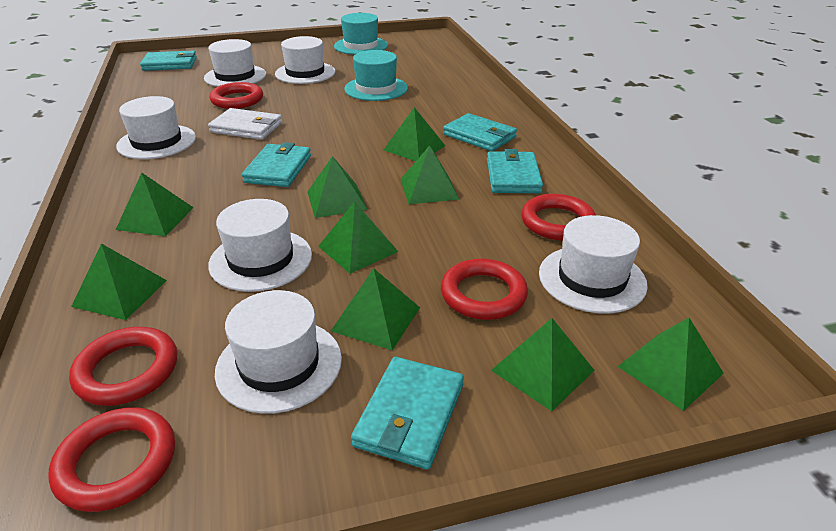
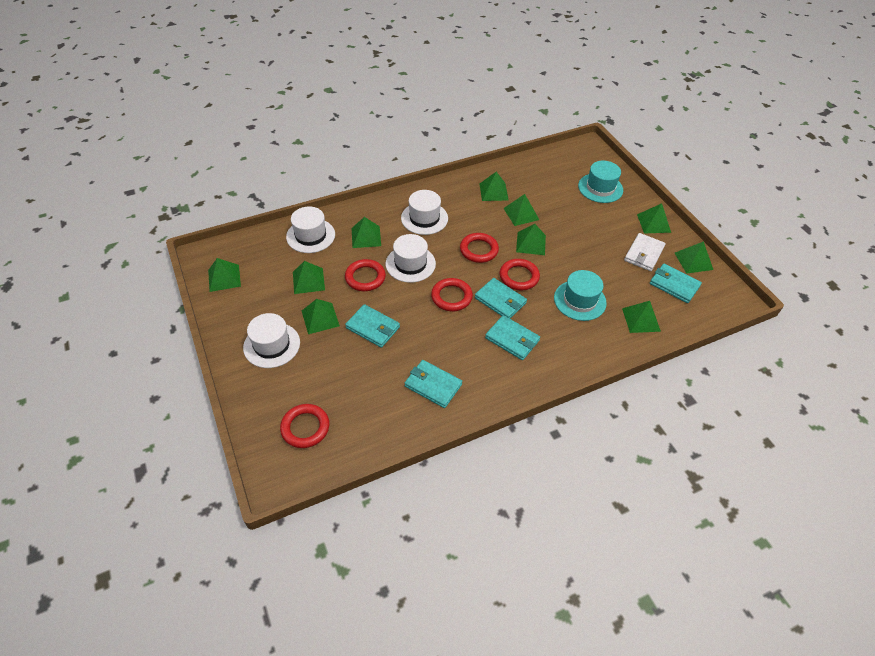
green pyramid: [71,243,167,320] [116,173,194,236] [307,156,367,218] [318,202,398,274] [331,268,420,350] [384,107,445,161] [401,145,459,204] [491,318,595,411] [617,318,724,411] = 9 -> [208,258,241,292] [293,261,325,294] [302,299,340,334] [352,217,381,248] [480,172,509,201] [503,194,539,226] [516,224,546,255] [622,301,661,333] [637,203,671,234] [675,241,713,274] = 10
white hat: [116,96,196,159] [204,39,266,87] [208,199,312,292] [215,290,342,414] [275,36,335,84] [539,215,648,314] = 6 -> [243,313,300,368] [286,206,335,253] [386,234,436,283] [401,190,448,235] = 4

